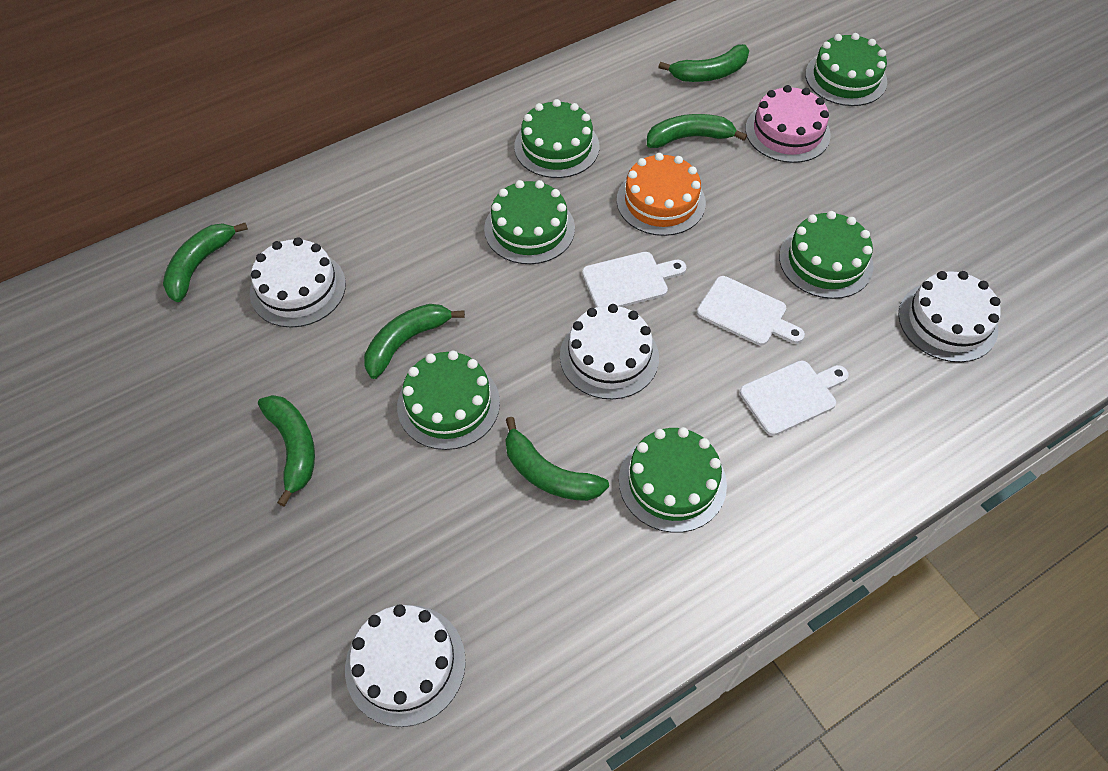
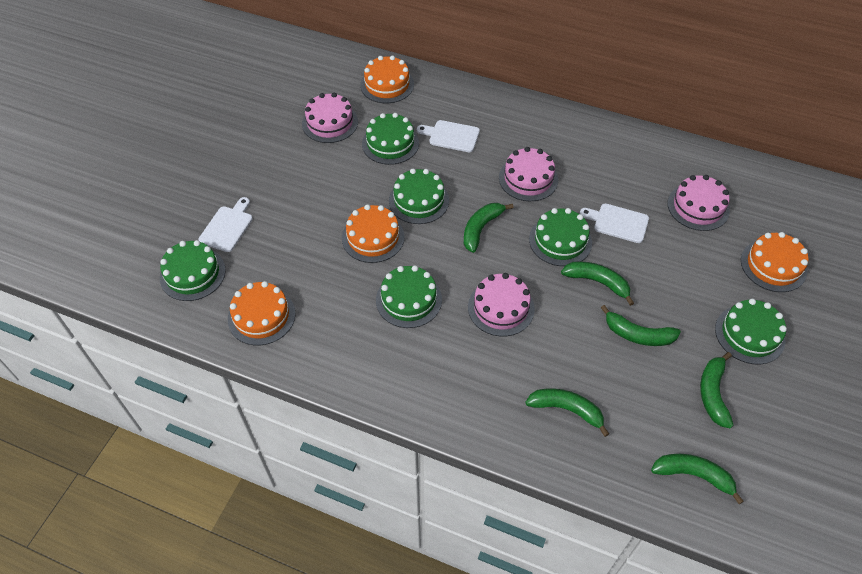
orange cake: [617,153,706,236] = 1 -> [228,281,295,345] [342,204,405,263] [360,55,414,103] [741,232,809,292] = 4
pink cake: [745,85,831,163] = 1 -> [302,93,358,143] [468,273,535,336] [499,147,558,201] [668,175,730,231] = 4
white cake: [250,237,346,328] [345,604,466,727] [560,304,659,399] [898,271,1001,362] = 4 -> none = 0

